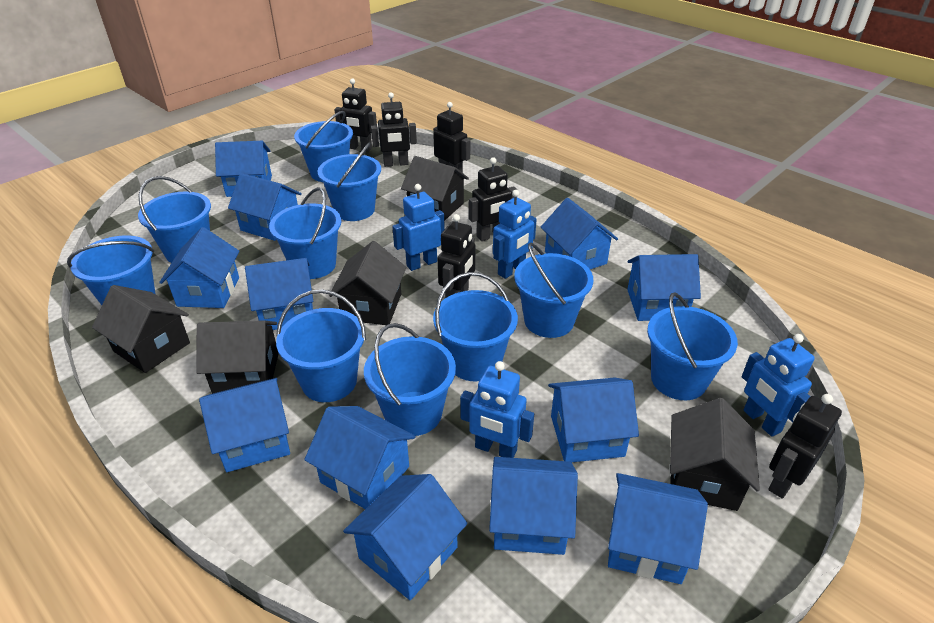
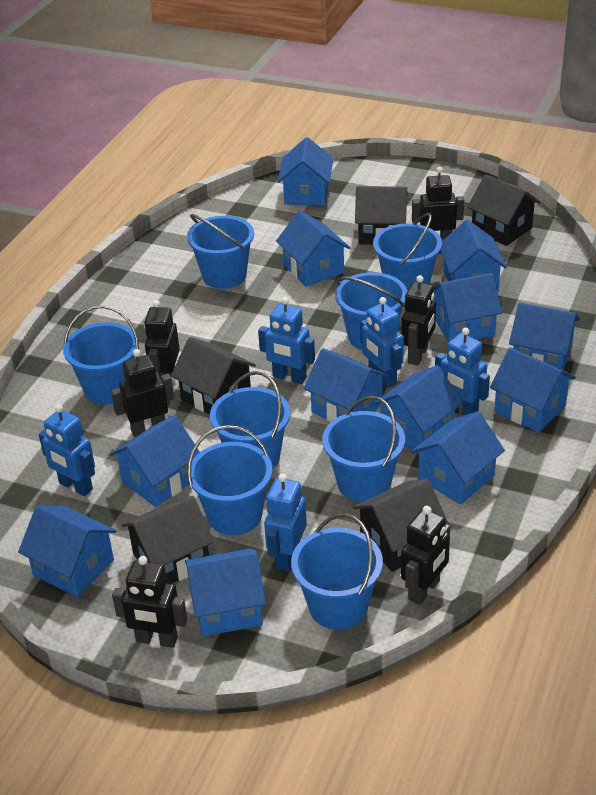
blue bucket: [67,235,156,305] [138,176,211,263] [269,187,341,279] [276,289,366,402] [294,111,353,182] [317,142,381,221] [364,323,456,436] [433,272,518,381] [514,243,593,338] [647,292,738,400] = 10 -> [63,305,139,405] [187,214,254,289] [187,425,273,535] [210,371,290,469] [291,513,383,630] [322,396,405,502] [335,272,407,350] [373,213,442,291] = 8
blue robot: [392,184,445,271] [460,361,534,458] [493,190,537,279] [742,334,815,437] = 4 -> [39,405,95,496] [258,297,315,384] [264,473,307,572] [360,297,404,388] [435,328,490,415] = 5

